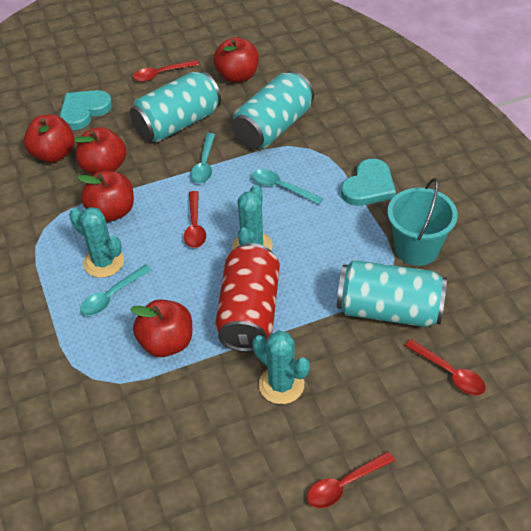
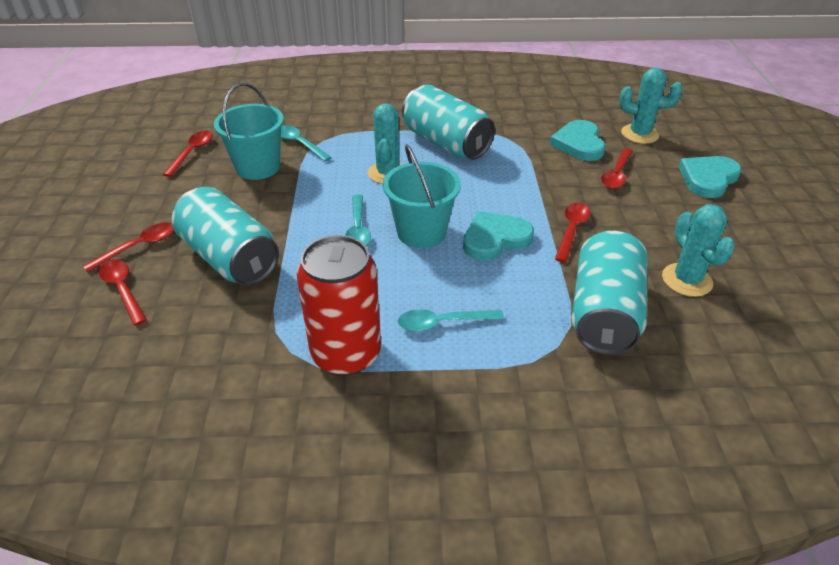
red apple: [24,115,74,163] [74,127,126,175] [77,171,134,222] [130,299,192,357] [213,37,259,83] = 5 -> none = 0
red spoon: [133,60,199,82] [184,191,206,248] [307,451,395,508] [405,339,486,396] = 4 -> [83,222,174,272] [99,259,147,326] [163,131,213,177] [555,203,590,263] [601,148,633,189] = 5
turquoise bucket: [388,178,458,266] = 1 -> [214,83,284,180] [383,144,461,248] = 2
turquoise heart: [60,90,112,130] [341,159,396,206] = 2 -> [463,211,534,261] [550,120,605,161] [679,156,742,198] = 3

